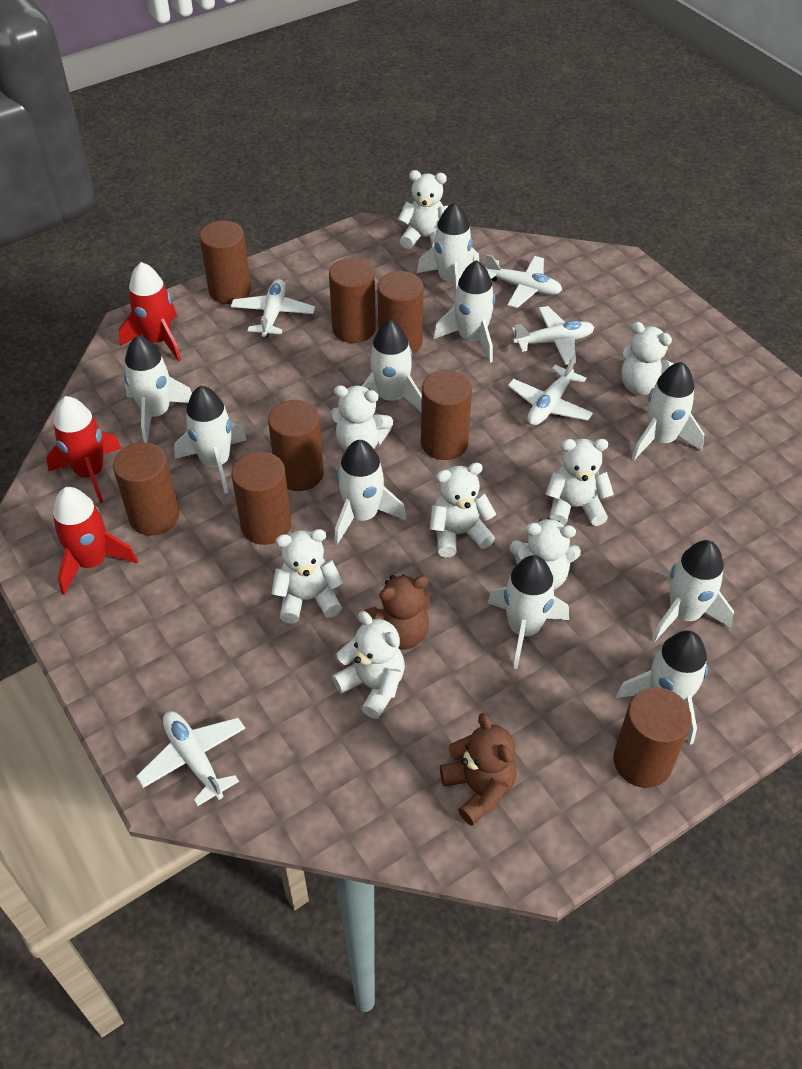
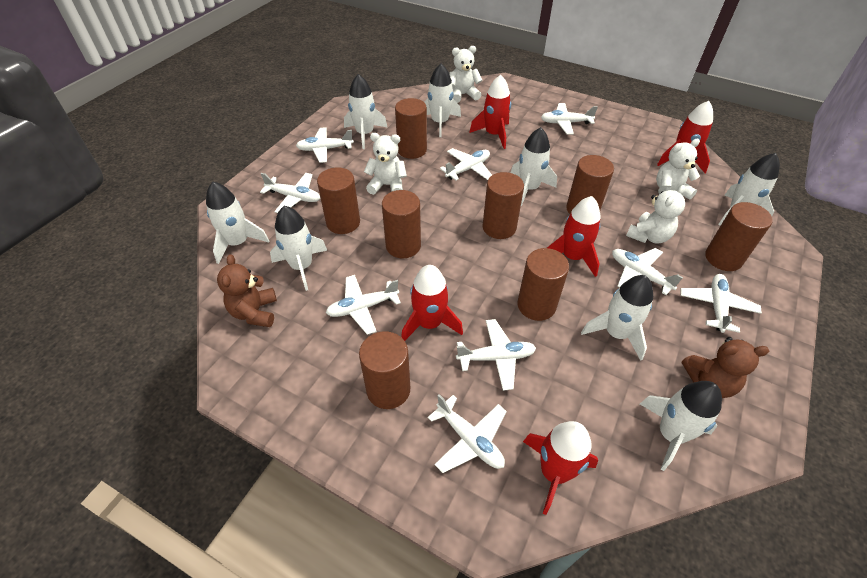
red rocket: [46,396,122,503] [53,487,138,595] [119,262,181,361] = 3 -> [401,265,463,341] [469,75,511,149] [523,421,598,515] [547,196,601,277] [657,101,713,173] = 5
white plane: [136,711,245,806] [231,279,315,337] [486,254,562,308] [508,355,593,426] [512,306,595,365] = 5 -> [260,173,320,213] [296,127,354,163] [326,275,401,335] [428,394,507,473] [440,148,492,180] [456,319,536,391] [541,103,598,134] [612,248,683,295] [681,274,762,333] = 9
white rocket: [124,335,192,443] [174,386,247,493] [334,440,406,545] [362,320,422,412] [417,202,479,295] [433,260,495,363] [488,555,569,669] [616,631,708,745] [632,362,704,460] [652,540,734,641] = 10 -> [206,182,269,264] [270,206,327,291] [344,74,388,149] [424,64,461,137] [511,127,557,206] [581,275,653,361] [640,381,722,471] [718,153,780,226] = 8
white teddy bear: [271,529,343,624] [330,385,393,451] [332,611,405,719] [398,170,448,249] [430,462,496,558] [510,518,581,590] [545,439,614,526] [621,322,674,396] = 8 -> [364,133,407,195] [449,46,482,103] [626,185,686,244] [656,139,700,200] = 4

